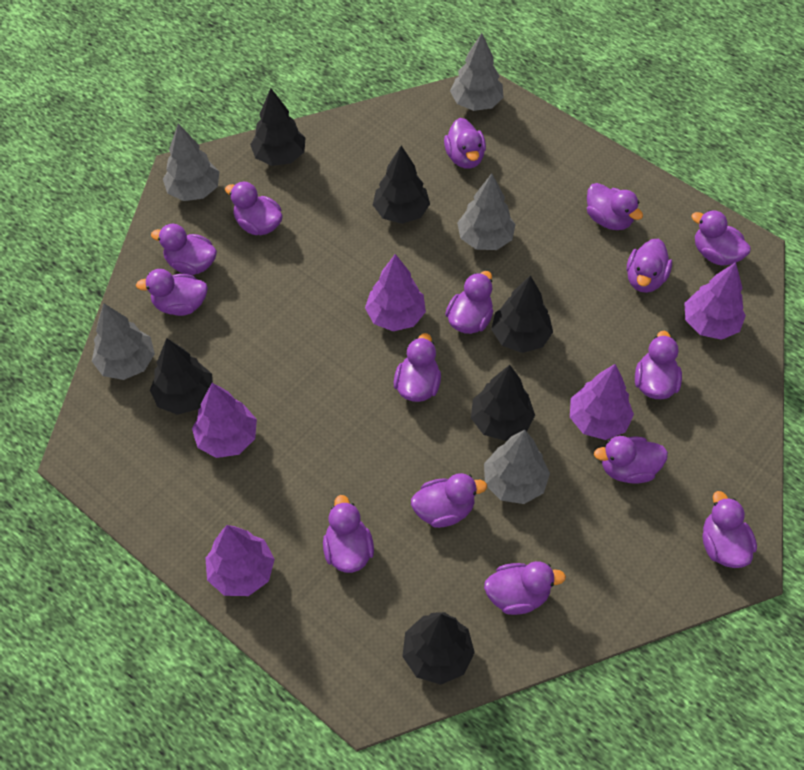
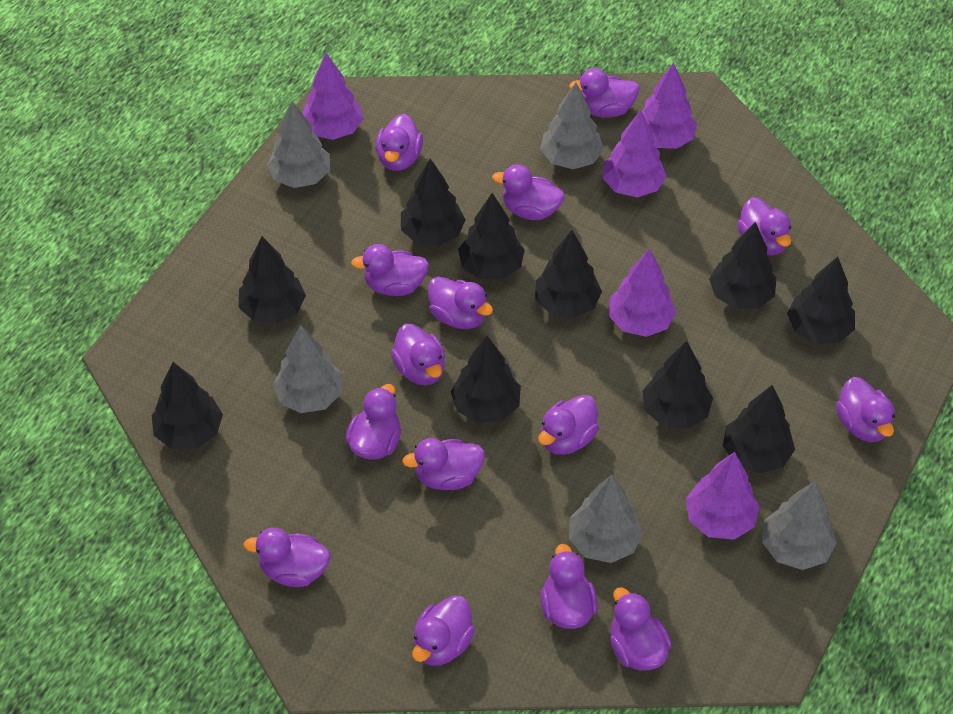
black tree: [150,338,213,415] [250,88,305,166] [373,146,430,224] [402,612,475,685] [471,365,535,441] [491,275,553,353] = 6 -> [152,362,223,449] [238,236,306,324] [401,158,466,246] [451,335,521,423] [458,193,525,279] [535,230,602,318] [642,341,713,429] [709,222,776,309] [723,385,795,473] [787,257,855,344] = 10

